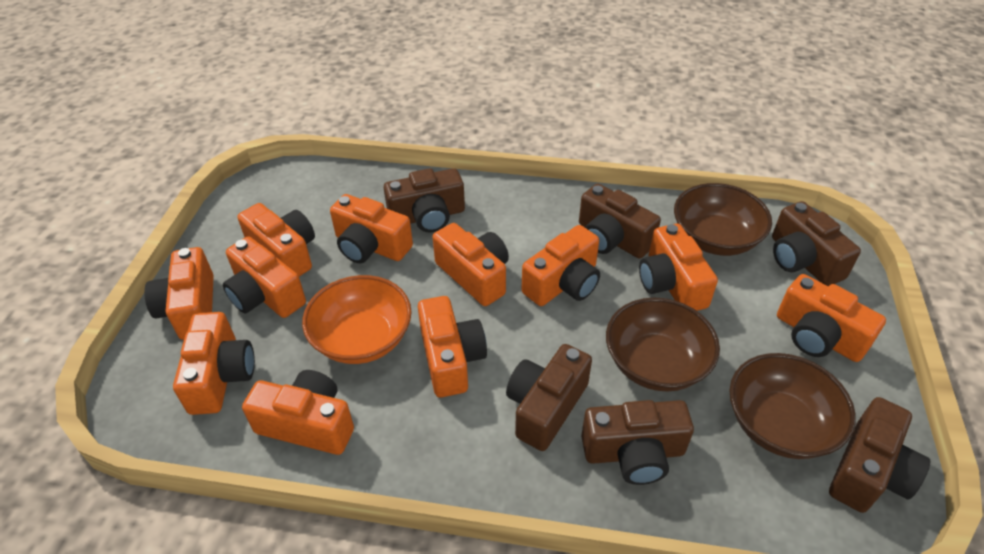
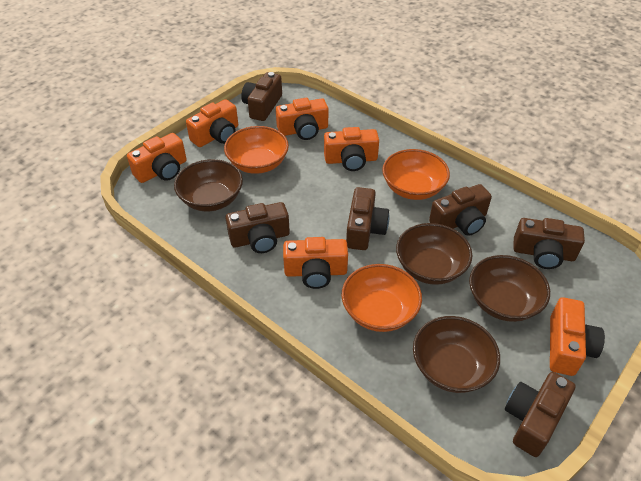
brown bowl: [606,298,720,392] [674,183,772,256] [730,353,856,459] = 3 -> [174,159,243,211] [396,223,472,285] [413,316,500,393] [469,255,550,322] = 4
orange bowl: [302,275,412,364] = 1 -> [224,126,289,174] [341,264,422,332] [382,149,450,200] = 3
orange camera: [144,247,214,340] [173,312,255,415] [223,237,306,318] [237,203,315,276] [242,370,354,455] [330,194,413,263] [418,296,487,398] [433,223,509,306] [521,225,600,306] [639,224,718,311] [777,274,886,362] = 11 -> [127,133,187,183] [186,99,238,147] [276,98,328,140] [283,237,348,289] [324,127,379,171] [550,297,605,376] = 6

